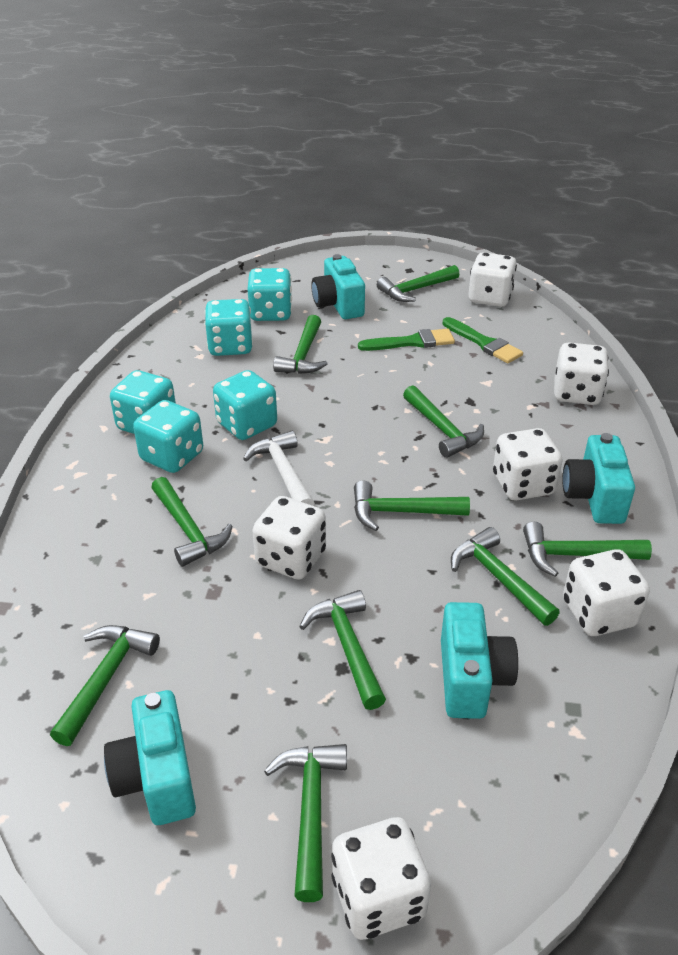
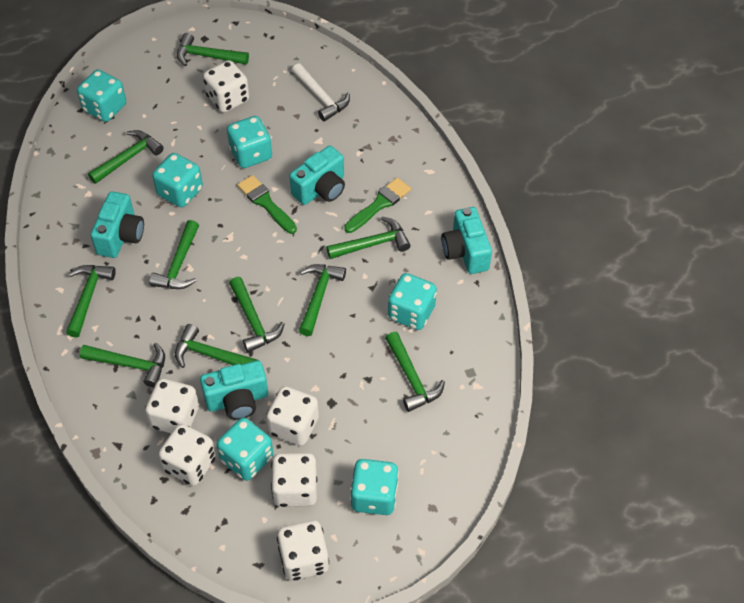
turquoise dice: [110,370,176,434] [133,400,203,473] [205,299,253,356] [213,370,277,440] [247,268,292,321] = 5 -> [77,70,126,122] [152,153,203,207] [217,418,274,481] [227,116,272,168] [350,459,399,515] [388,273,437,330] = 6

